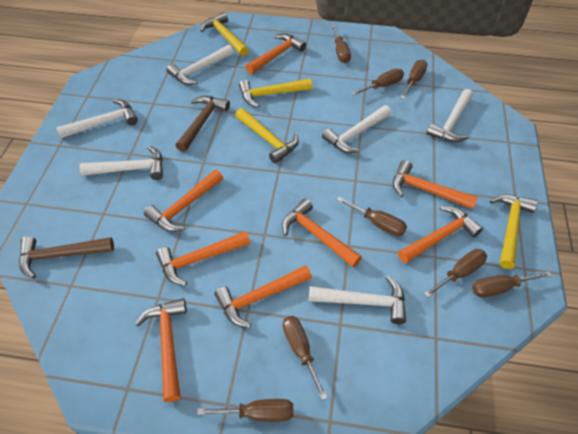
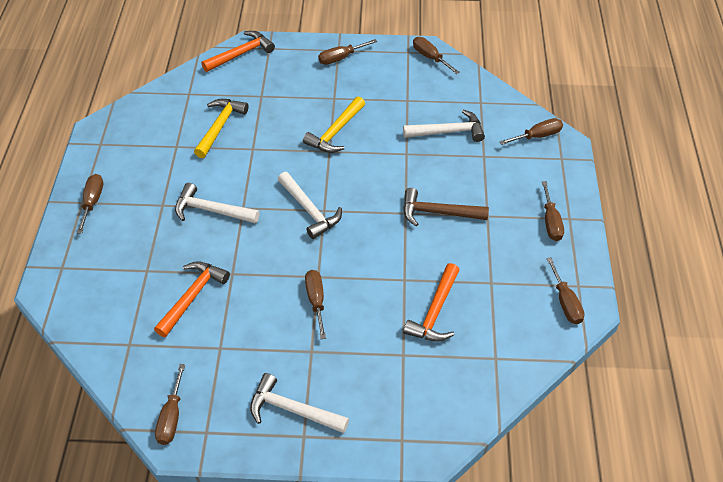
brown hammer: [19,236,114,279] [176,96,230,152] = 2 -> [403,188,489,226] = 1
orange hammer: [136,298,187,402] [144,170,223,232] [156,231,250,286] [214,265,312,328] [246,34,306,74] [282,199,362,267] [393,160,478,210] [398,206,483,263] = 8 -> [154,261,230,337] [201,31,275,72] [403,263,459,342] = 3
white hammer: [56,99,138,139] [79,146,163,180] [166,45,234,85] [308,276,406,324] [322,105,391,153] [426,89,473,142] = 6 -> [175,183,259,224] [250,373,349,433] [278,172,342,239] [403,109,485,142] = 4
yellow hammer: [200,12,249,56] [235,108,299,164] [239,78,312,107] [490,194,538,269] = 4 -> [194,99,249,158] [303,96,365,153] = 2

